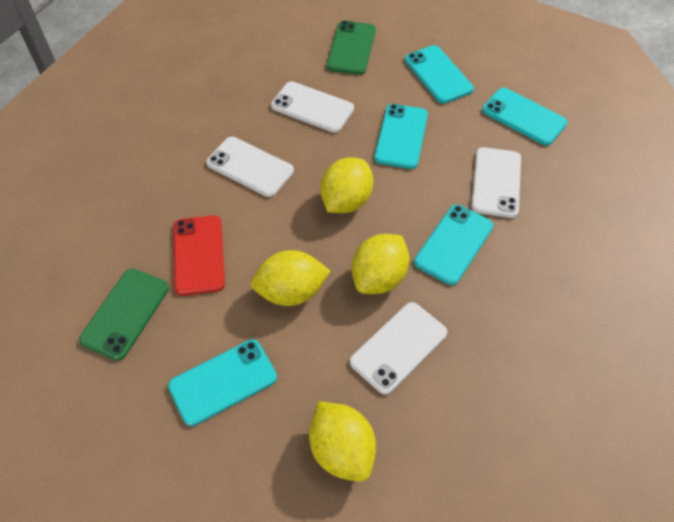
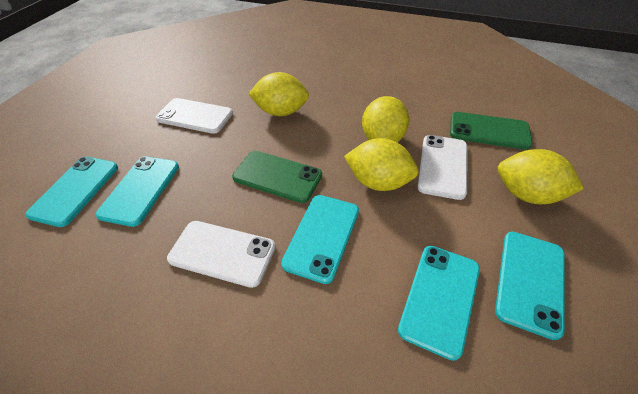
red phone: [173,215,225,296] = 1 -> none = 0
white phone: [206,137,294,197] [271,81,354,133] [350,302,447,395] [472,147,521,218] = 4 -> [156,98,233,134] [167,221,276,288] [418,135,467,200] = 3

